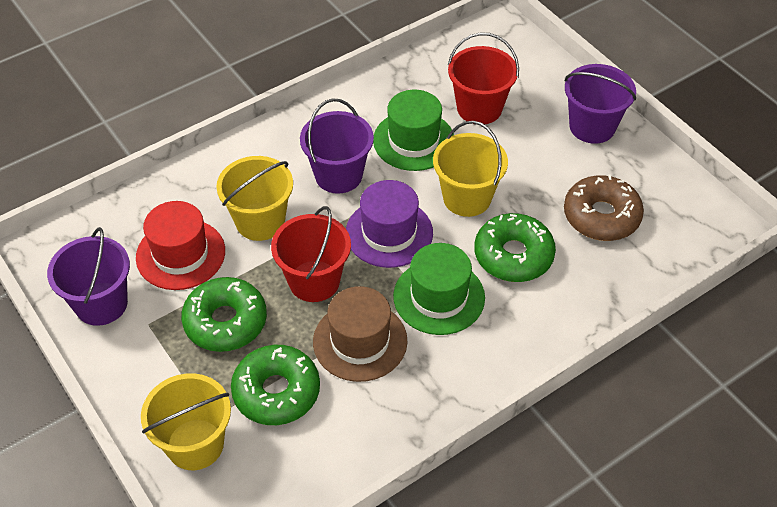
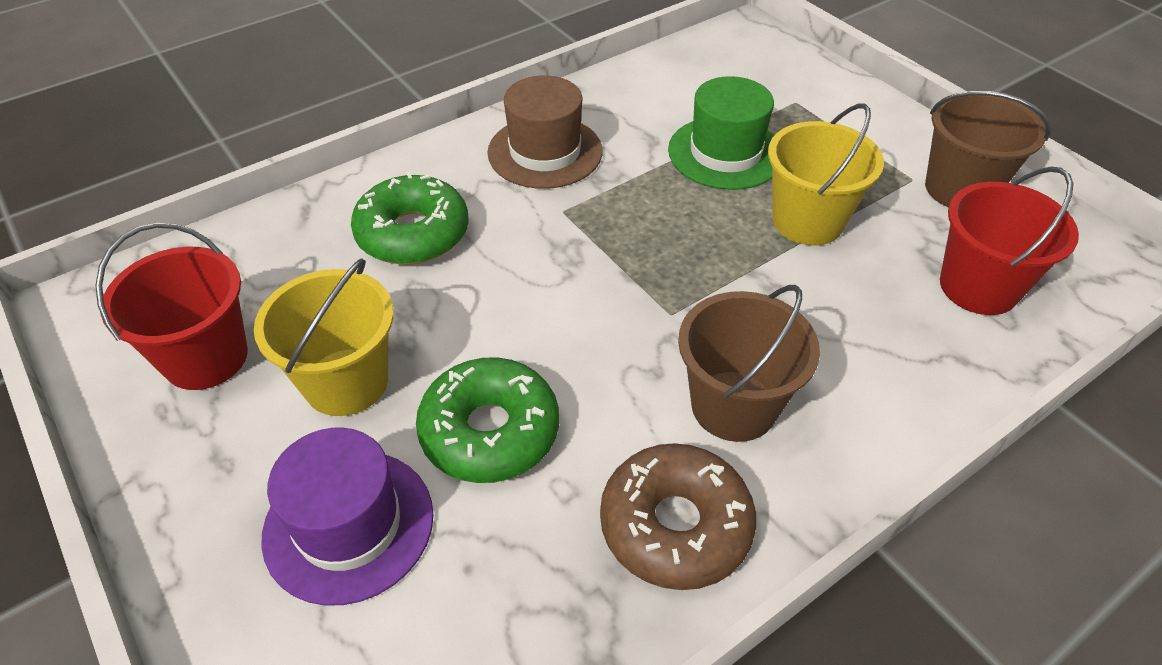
brown bucket: none = 0 -> [678,285,820,442] [925,91,1051,208] = 2
green donut: [181,277,267,352] [231,345,320,425] [474,213,556,282] = 3 -> [351,172,468,265] [416,357,559,483] = 2
green hat: [373,90,454,171] [393,243,485,335] = 2 -> [668,76,774,190] = 1
purple bucket: [47,227,130,326] [300,98,374,194] [565,64,636,144] = 3 -> none = 0
red hat: [136,201,225,290] = 1 -> none = 0
yellow bucket: [141,373,231,470] [216,156,293,241] [433,121,508,217] = 3 -> [254,258,394,416] [768,103,884,245] = 2

